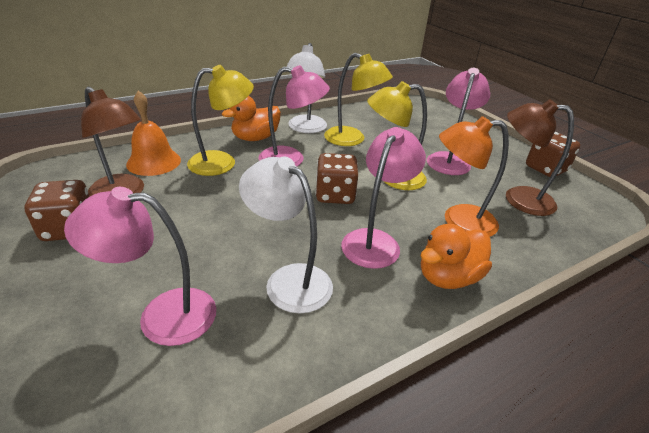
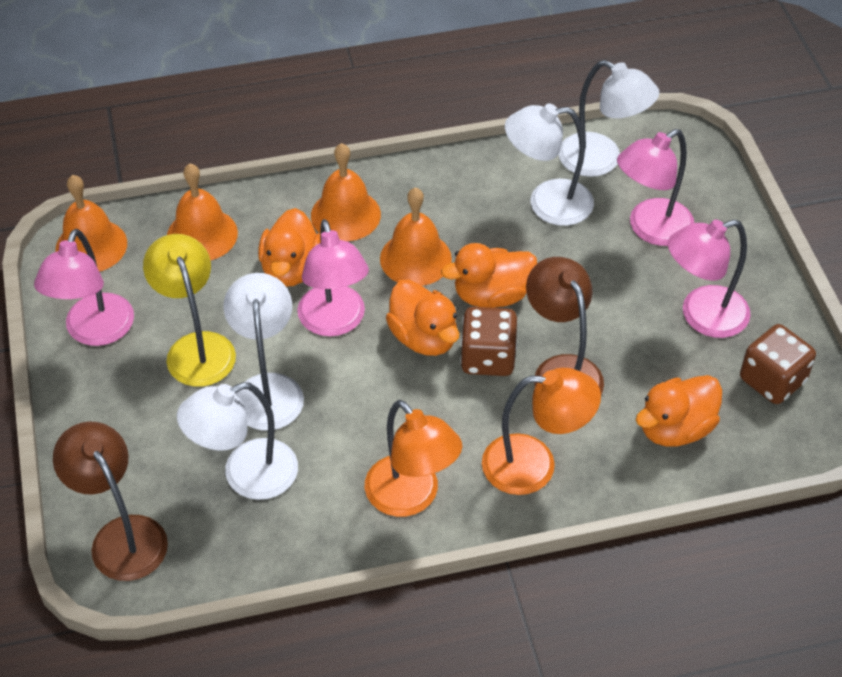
brown dice: [24,180,90,241] [315,153,358,204] [526,132,580,177] = 3 -> [460,307,517,376] [740,324,816,404] = 2
orange bell: [126,90,181,176] = 1 -> [55,175,127,272] [167,164,238,260] [311,143,381,241] [380,187,452,286] = 4
orange duck: [222,96,281,141] [421,224,492,289] = 2 -> [258,208,320,287] [386,279,460,356] [441,243,537,308] [636,375,722,447] = 4
orange lamp: [439,116,509,237] = 1 -> [365,400,462,517] [482,368,601,495] = 2
white lamp: [239,156,333,313] [284,43,327,133] = 2 -> [177,382,298,500] [223,273,304,430] [505,103,594,226] [558,60,659,177] = 4
yellow lamp: [187,65,254,176] [324,53,393,146] [367,81,427,190] = 3 -> [143,234,236,387] = 1

